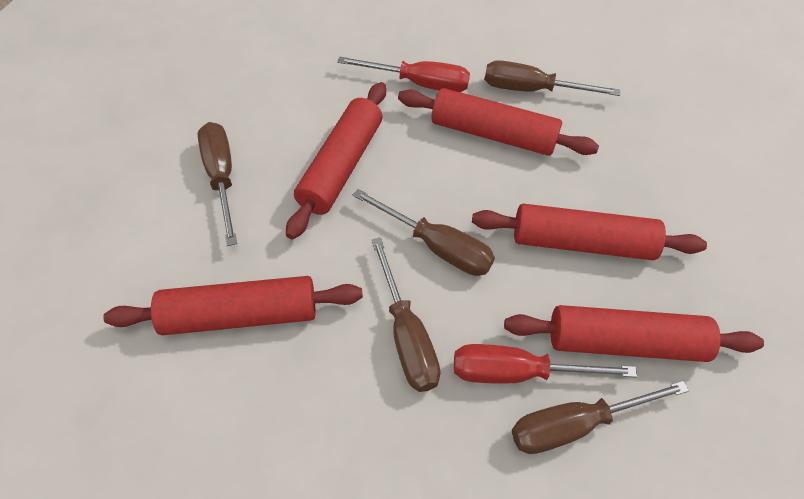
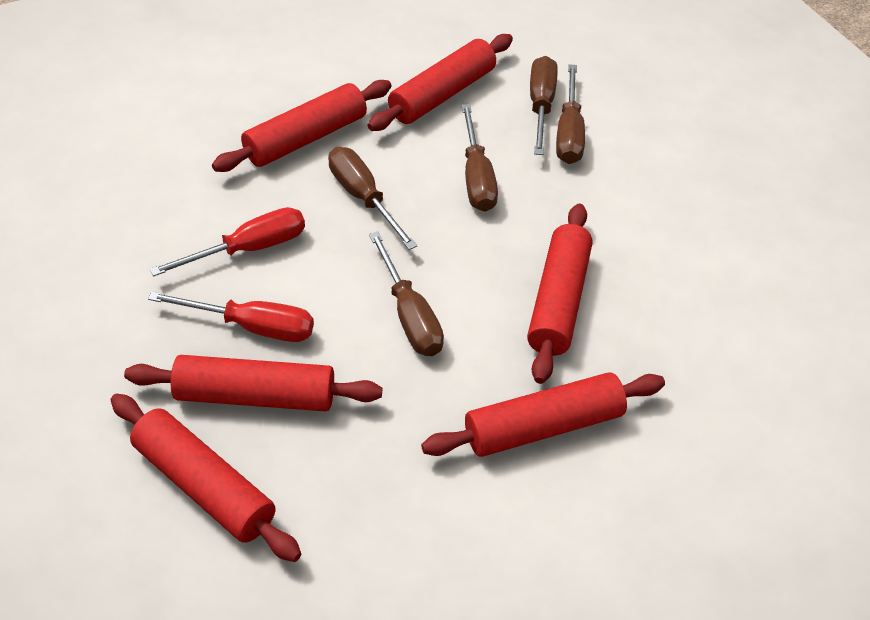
red rolling pin: [103,276,363,335] [286,82,386,239] [398,88,599,156] [472,204,707,260] [504,305,764,362] = 5 -> [111,394,301,562] [124,355,382,411] [212,80,392,172] [368,34,513,131] [421,372,665,457] [527,203,593,384] = 6

